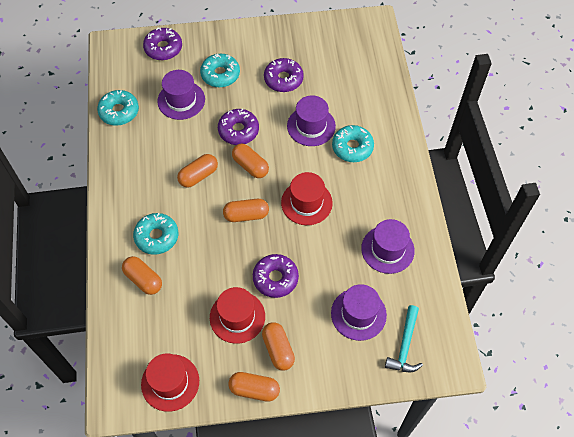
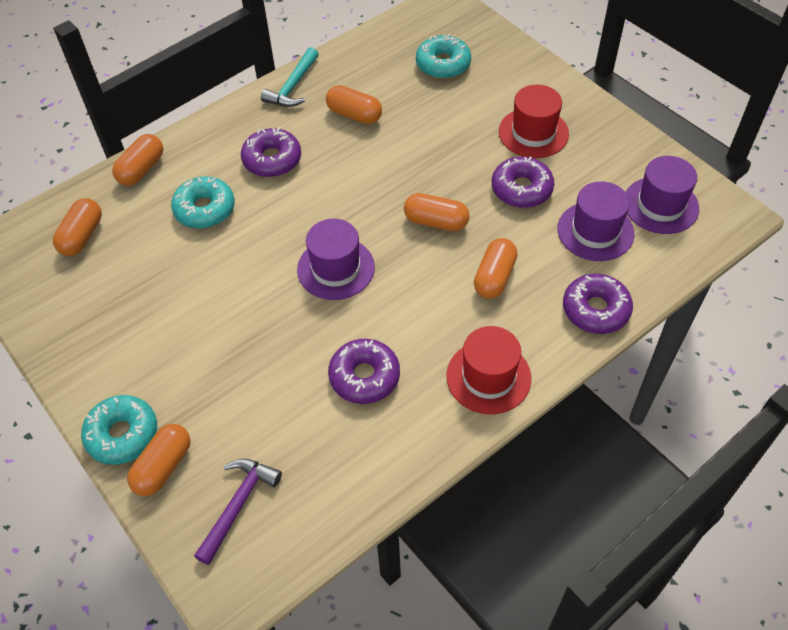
purple hammer: none = 0 -> [194,459,282,565] = 1
purple hat: [157,70,205,120] [287,95,336,146] [331,284,387,341] [361,219,415,274] = 4 -> [297,219,375,300] [558,181,634,261] [626,156,699,234] = 3
red hat: [141,353,199,412] [210,287,265,344] [281,172,333,225] = 3 -> [446,326,531,415] [499,85,569,158] = 2
turquoise donut: [97,90,139,126] [133,213,178,255] [200,54,240,87] [332,125,374,162] = 4 -> [81,395,157,465] [171,176,235,229] [416,34,471,79] = 3

